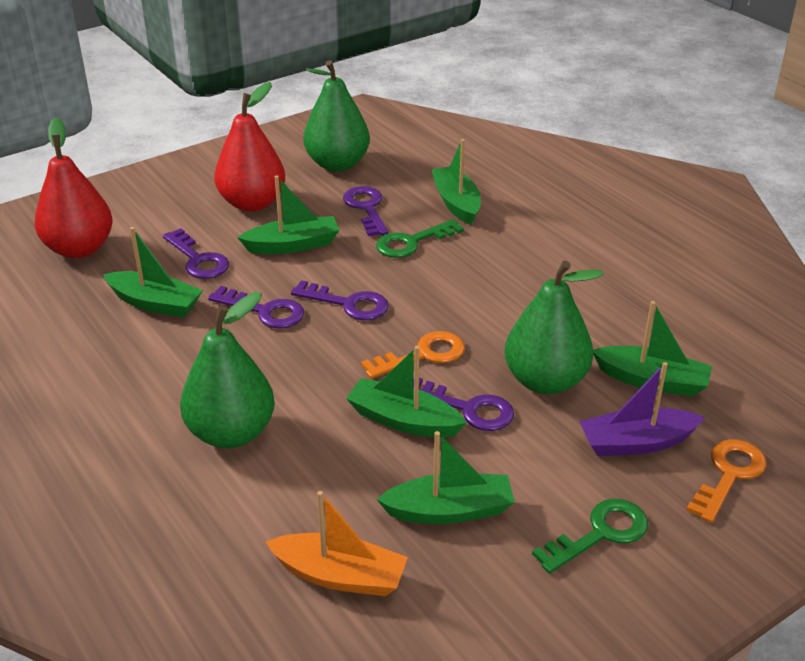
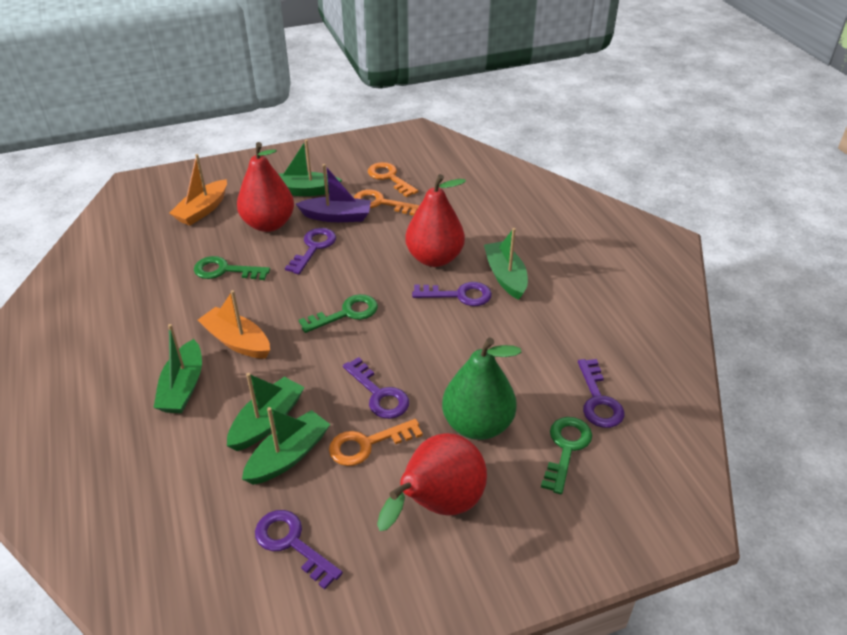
green boat: [103,227,203,318] [237,175,340,254] [346,346,467,438] [376,431,515,524] [431,139,481,225] [593,301,712,397] = 6 -> [153,324,202,413] [227,373,305,451] [242,407,331,485] [279,139,342,196] [484,228,528,300] = 5
green key: [376,219,464,258] [532,499,648,574] = 2 -> [194,256,270,280] [299,294,378,333] [541,417,592,494] = 3
green pear: [180,292,275,448] [303,60,370,171] [505,260,604,394] = 3 -> [442,337,522,440] = 1
orange boat: [266,491,408,596] = 1 -> [169,154,227,226] [198,290,270,359] = 2
orange key: [361,331,465,379] [686,439,766,523] = 2 -> [329,419,423,466] [354,189,420,216] [368,162,419,197] = 3
red pear: [34,117,112,258] [214,82,285,212] = 2 -> [237,142,294,232] [377,433,487,531] [405,174,466,267] = 3

